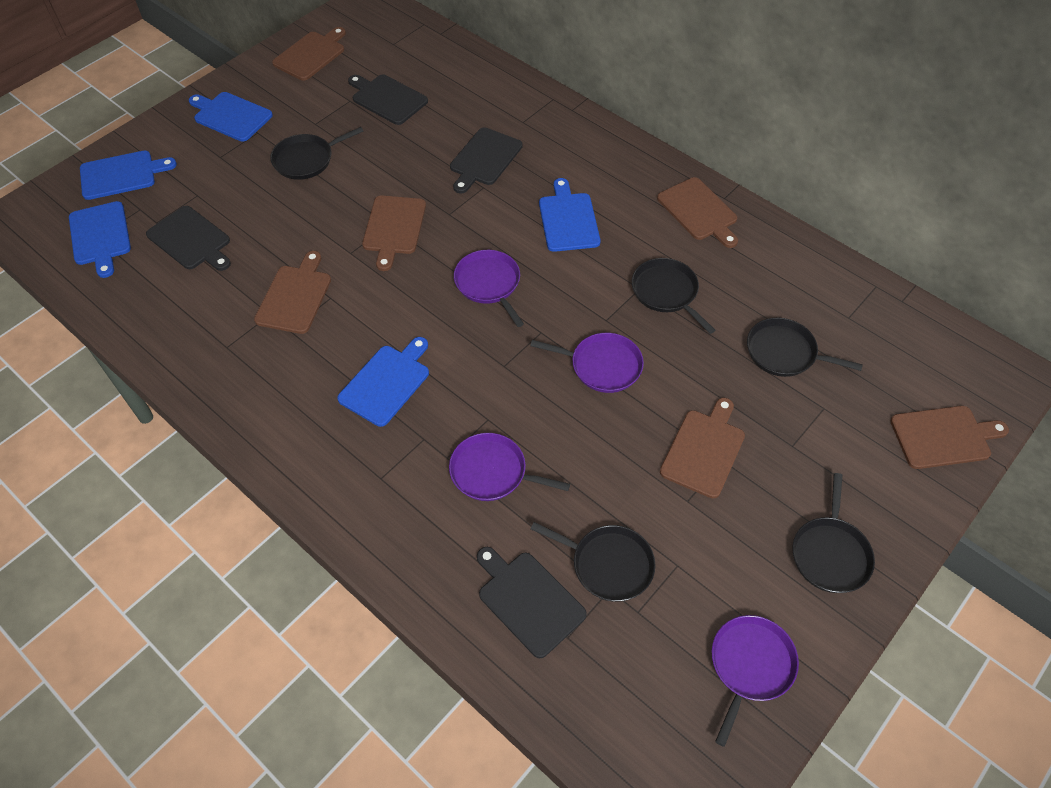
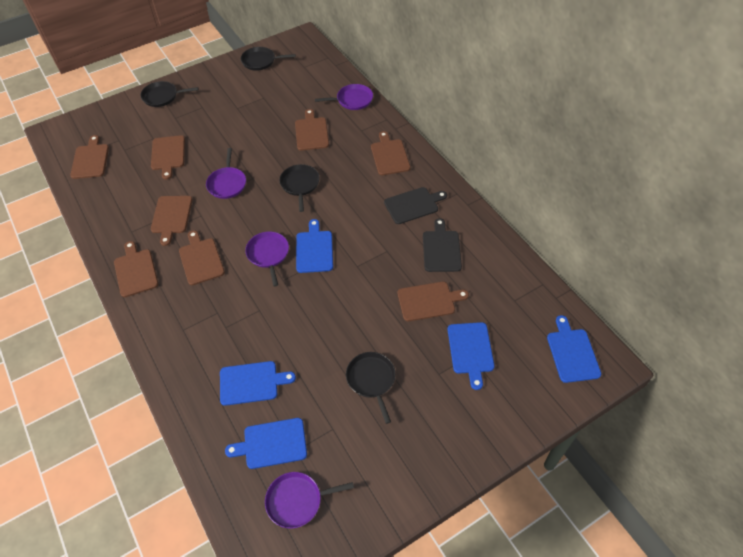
black cutting board: [146,206,231,271] [348,74,428,125] [450,127,523,193] [477,547,587,658] = 4 -> [384,187,447,224] [423,218,462,272] = 2
black pan: [270,127,363,180] [531,522,656,602] [632,258,715,334] [747,318,863,377] [792,473,875,593] = 5 -> [140,81,198,107] [241,47,296,71] [279,164,320,212] [346,352,396,424] = 4
brown cutting board: [254,251,331,334] [272,27,346,81] [362,195,426,271] [657,177,738,248] [660,398,745,498] [890,406,1009,469] = 6 -> [70,135,109,179] [114,241,158,297] [151,135,185,180] [151,196,192,246] [179,230,225,285] [295,109,329,151] [371,131,411,175] [397,282,469,321] = 8

